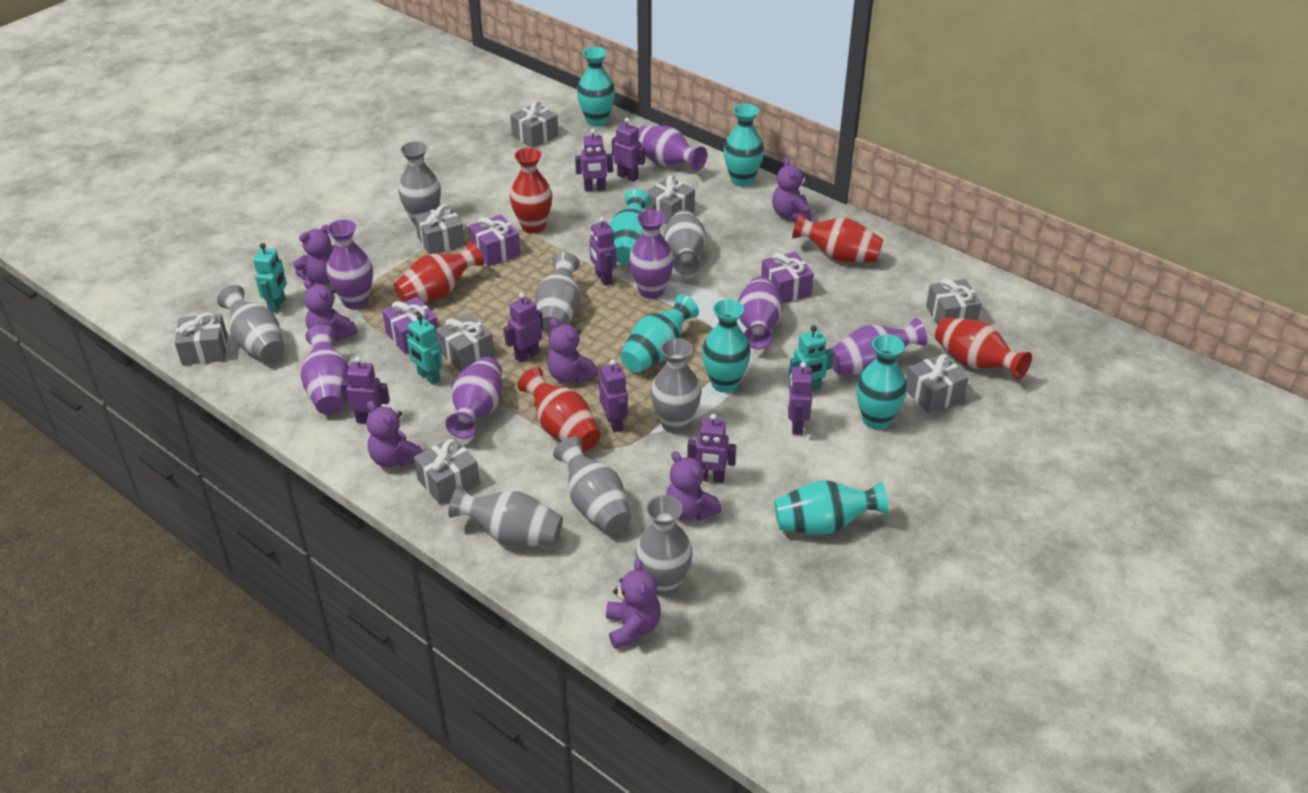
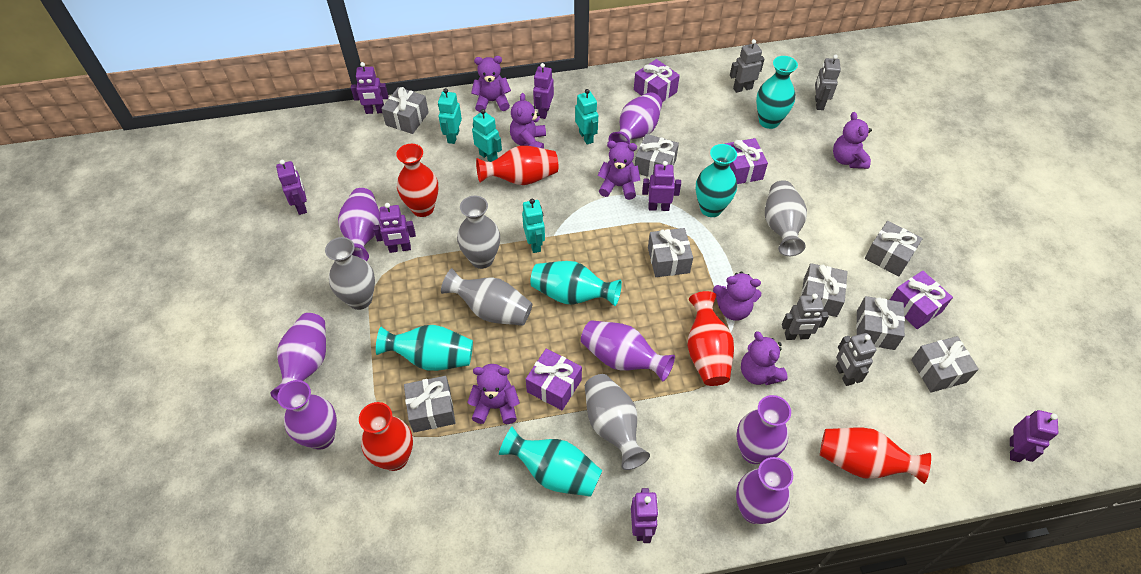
grey robot: none = 0 -> [730,39,764,93] [782,294,829,340] [815,55,841,110] [836,333,877,386] = 4
grey vase: [217,285,285,362] [398,141,441,225] [448,485,563,546] [535,252,580,334] [553,436,631,534] [635,495,693,597] [651,338,701,433] [663,209,707,275] = 8 -> [325,237,375,310] [441,268,532,326] [457,195,500,269] [585,374,650,470] [765,180,807,256] = 5
purple gift: [382,297,438,354] [469,215,521,267] [761,252,814,303] = 3 -> [526,349,582,410] [634,59,680,102] [725,138,768,184] [890,271,953,329] = 4
purple robot: [341,356,390,423] [504,293,543,363] [575,129,613,191] [590,217,617,286] [599,359,628,433] [612,118,645,182] [687,414,736,483] [788,362,813,435] = 8 -> [276,160,307,215] [351,62,388,114] [373,203,416,253] [533,63,554,119] [631,488,659,543] [642,161,681,211] [1010,410,1058,462] = 7
turquoise robot: [253,243,287,313] [406,314,443,385] [789,326,833,391] = 3 -> [438,88,462,144] [472,109,502,162] [522,199,545,253] [575,89,598,145] = 4
turquoise vase: [577,47,615,127] [610,189,650,265] [621,294,699,373] [702,299,751,393] [724,104,764,187] [774,480,888,535] [856,334,907,430] = 7 -> [376,325,473,371] [499,427,602,497] [530,261,622,306] [696,144,737,217] [756,56,798,129] = 5

